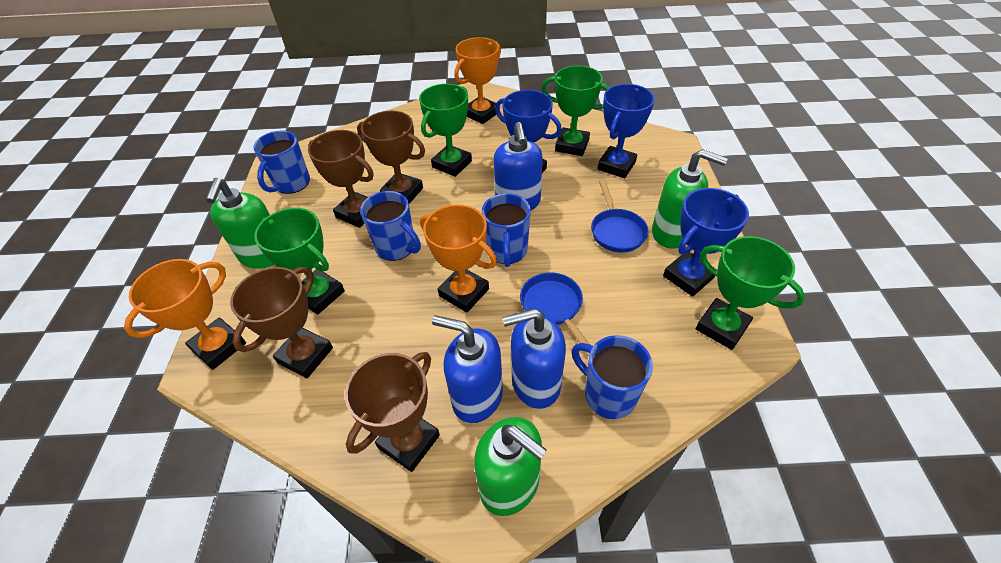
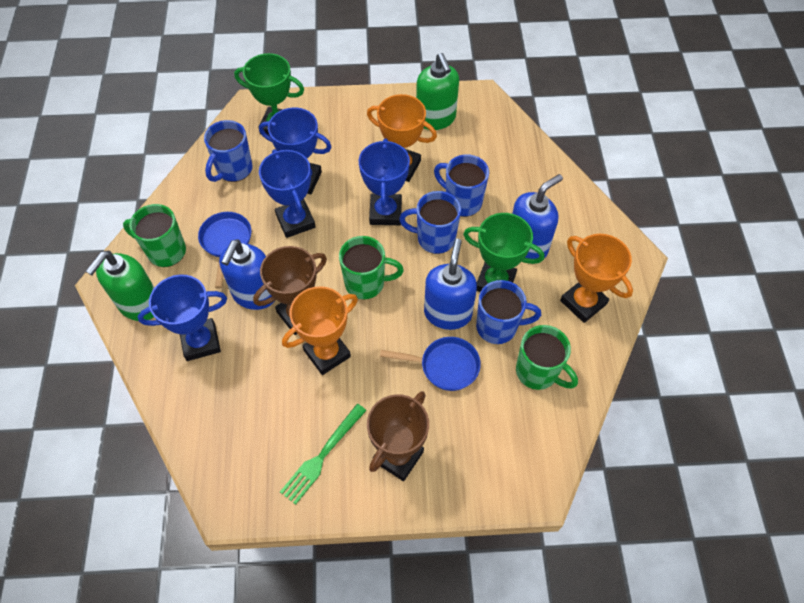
blue trophy: [495,90,562,173] [597,84,655,178] [663,188,749,297] = 3 -> [138,275,227,361] [259,108,331,194] [259,149,316,238] [359,138,410,225] = 4
brown trophy: [230,266,333,378] [308,130,374,228] [345,352,440,472] [357,111,425,204] = 4 -> [253,246,327,335] [367,391,429,481] = 2
green fork: none = 0 -> [280,404,367,505] = 1
green mug: none = 0 -> [123,204,186,267] [339,236,404,300] [516,325,578,390] = 3
green soap dispenser: [206,178,274,269] [474,417,547,516] [652,149,728,249] = 3 -> [86,251,154,321] [416,53,459,130] = 2
green trophy: [254,208,345,315] [419,84,472,177] [542,66,610,156] [696,236,805,350] = 4 -> [234,53,304,135] [463,213,544,292] = 2

